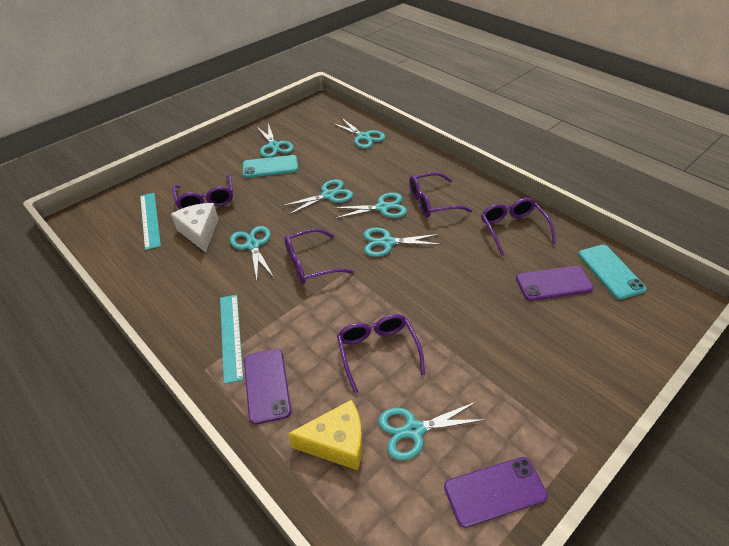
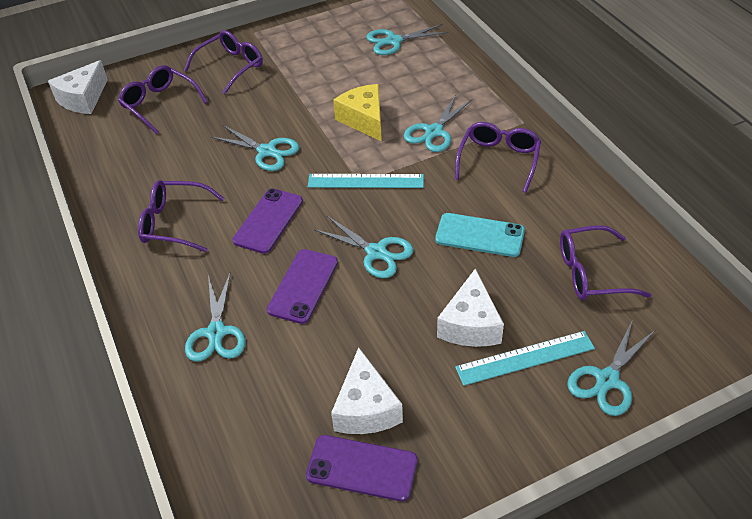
turquoise phone: [243,155,298,178] [578,245,647,299] = 2 -> [435,213,525,257] = 1
turquoise scissors: [230,226,274,280] [256,123,294,158] [282,179,353,216] [332,118,385,149] [332,192,407,219] [363,228,442,257] [378,401,487,460] = 7 -> [185,272,246,362] [211,125,299,171] [314,216,414,278] [366,24,449,55] [404,95,473,152] [567,322,655,416] = 6
white cheese: [171,203,218,253] = 1 -> [48,60,108,114] [331,347,403,434] [437,268,504,347] = 3

